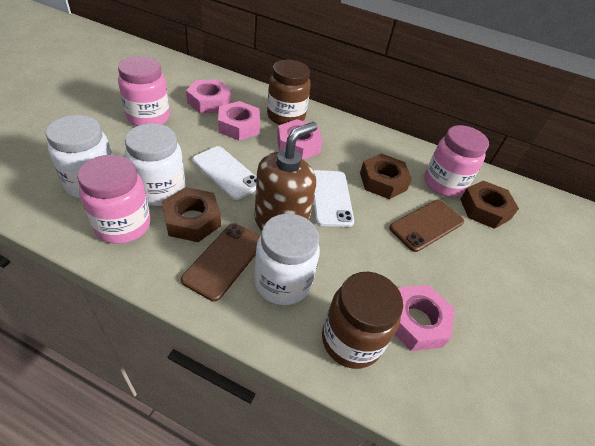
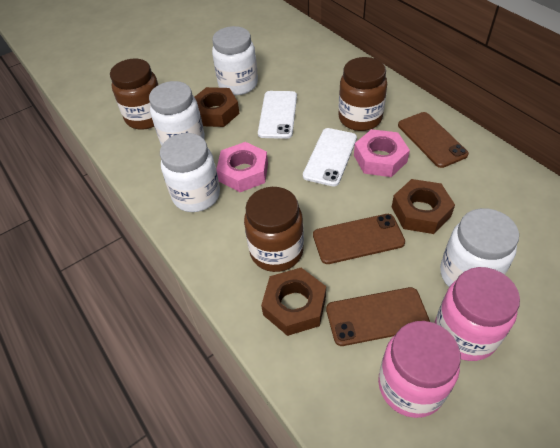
brown jar: [267,60,311,125] [322,272,403,369] = 2 -> [110,58,158,130] [244,187,304,272] [339,57,387,131] = 3
brown phone: [181,223,260,301] [389,200,464,252] = 2 -> [313,214,405,264] [326,287,430,346] [398,112,469,168] = 3
brown soap dispenser: [254,122,318,231] = 1 -> none = 0
pink jar: [77,155,151,244] [118,56,170,126] [424,125,489,197] = 3 -> [378,321,461,418] [435,267,520,361] = 2
pink nut: [186,80,232,114] [218,101,260,141] [277,119,323,160] [395,285,455,351] = 4 -> [216,142,268,192] [354,129,410,177] = 2
white jar: [46,115,113,198] [125,123,186,206] [254,214,320,305] = 3 -> [149,81,205,146] [160,133,220,212] [212,26,258,95] [440,208,519,287] = 4

